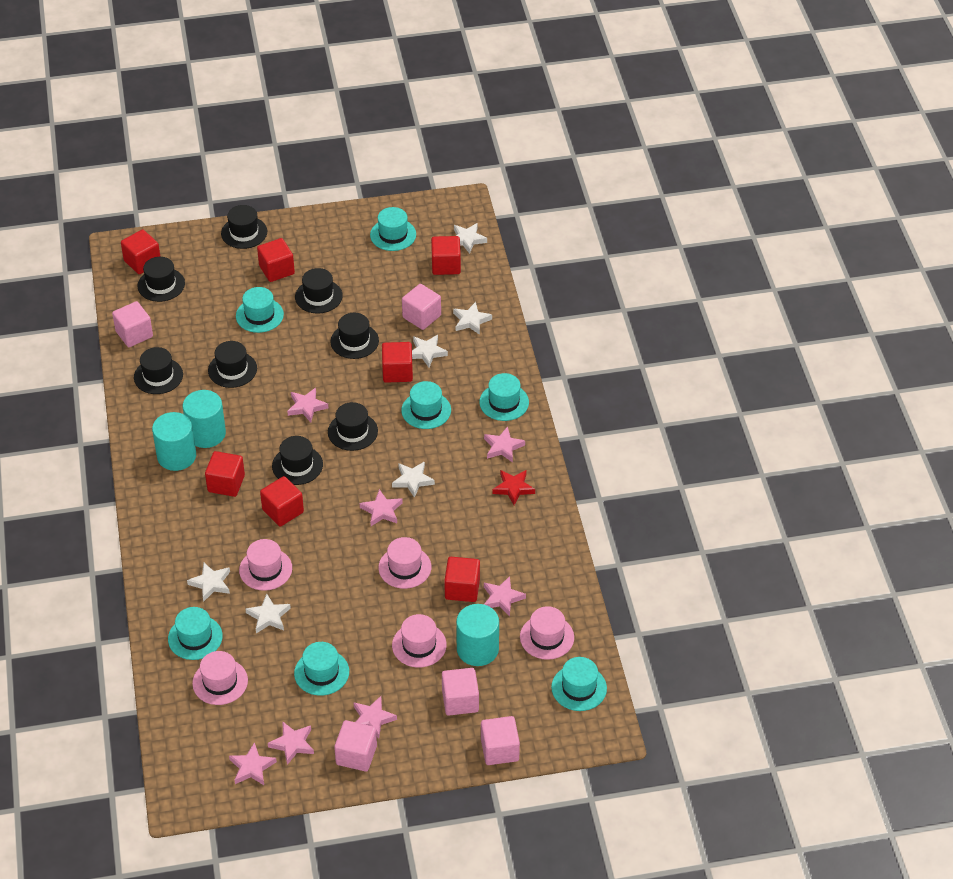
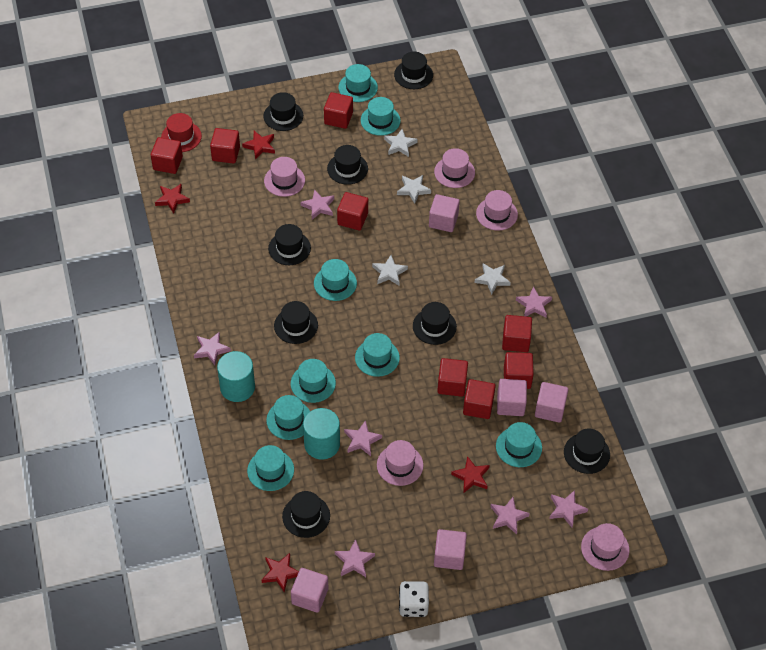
red cube: [121,229,160,274] [205,451,245,497] [257,238,295,282] [260,476,304,527] [382,342,413,383] [431,236,461,275] [444,557,480,602] = 7 -> [151,137,183,174] [210,128,240,164] [324,92,353,129] [337,192,368,230] [437,358,468,397] [463,379,496,419] [502,315,532,352] [504,352,534,389] = 8
red hat: none = 0 -> [161,113,202,152] = 1
red star: [492,470,535,505] = 1 -> [155,184,190,214] [242,131,275,160] [261,553,299,592] [451,456,490,493] = 4
turquoise cylinder: [152,412,196,471] [183,390,226,448] [456,604,499,666] = 3 -> [217,351,255,402] [303,408,340,460] = 2
turquoise hat: [168,607,223,660] [236,287,284,333] [294,642,349,696] [370,207,416,251] [401,381,451,429] [479,373,529,421] [551,657,607,711] = 7 -> [247,445,294,491] [266,395,310,440] [291,359,336,403] [314,259,357,301] [338,64,378,102] [355,333,400,377] [361,97,401,136] [496,422,542,467] = 8
white dice: none = 0 -> [399,581,429,617] = 1
white star: [187,563,230,602] [245,594,291,633] [392,461,435,498] [412,335,448,367] [453,302,492,335] [454,223,487,254] = 6 -> [372,255,408,285] [384,129,418,157] [397,175,431,204] [474,263,511,295] = 4

